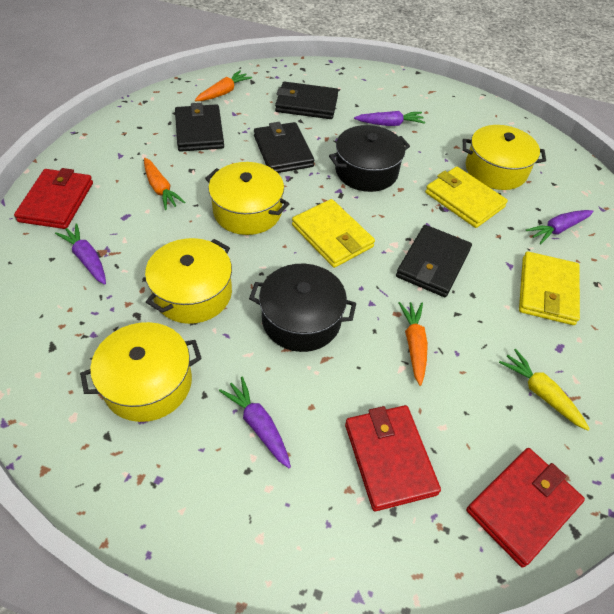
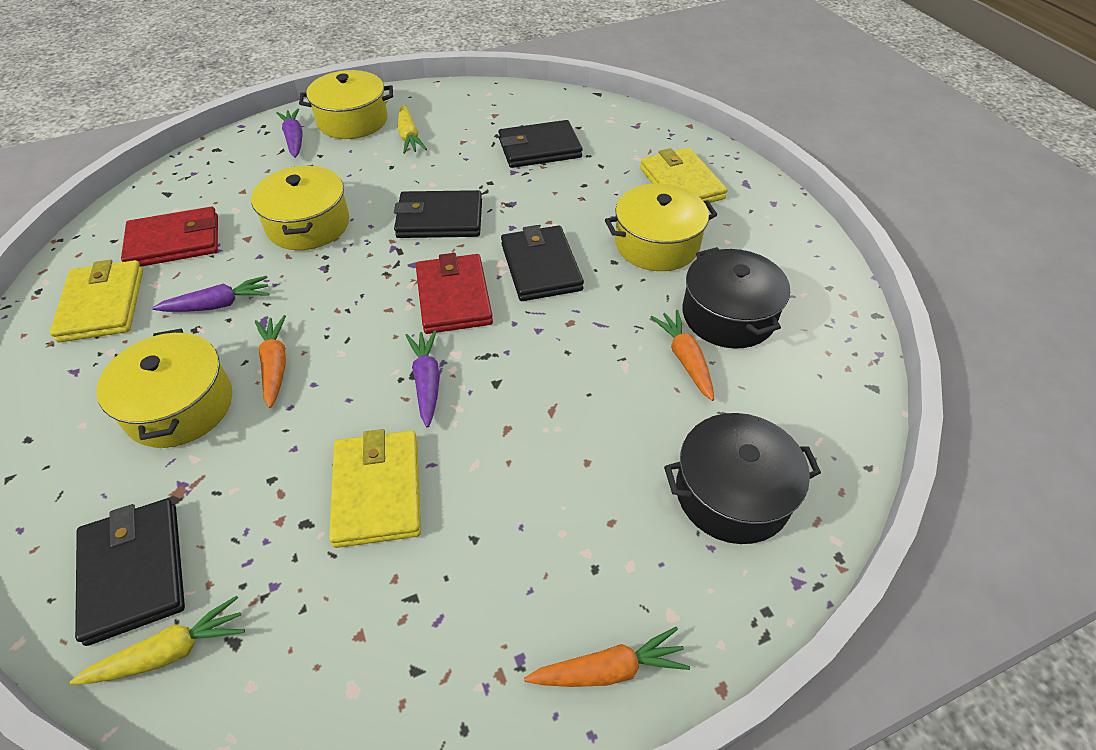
purple carrot: [55,223,106,285] [219,376,291,468] [354,111,425,126] [526,210,593,244] = 4 -> [152,276,270,312] [276,109,303,158] [406,330,440,428] = 3
red wallet: [14,168,93,229] [345,405,441,511] [466,448,585,568] = 3 -> [121,207,218,267] [416,253,493,334] = 2
yellow carrot: [499,349,590,431] = 1 -> [70,596,245,685] [398,105,427,154] = 2

